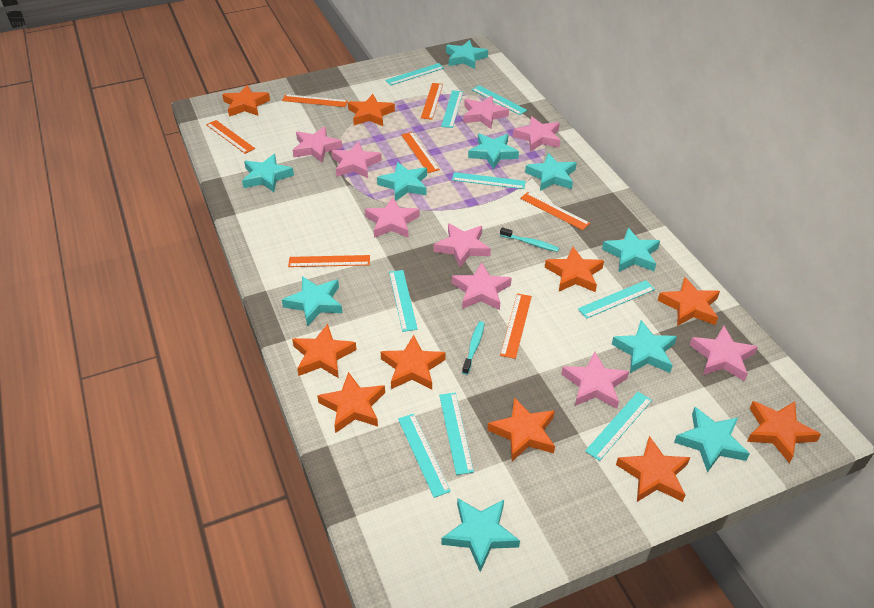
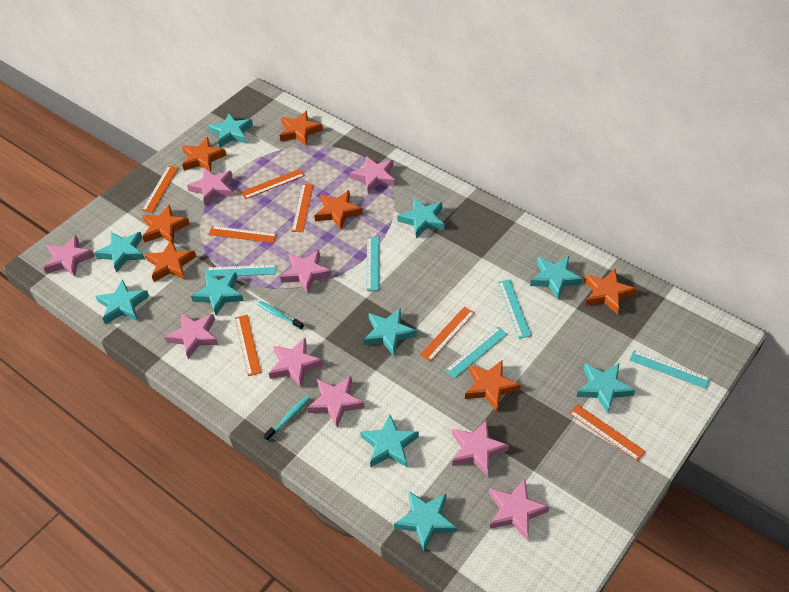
orange star: [222,85,270,117] [292,324,357,378] [317,372,385,433] [348,94,395,126] [381,335,445,389] [488,397,555,461] [545,247,604,292] [616,436,690,502] [658,277,720,326] [747,401,821,463] = 10 -> [142,205,190,244] [145,240,196,282] [182,137,226,172] [279,111,323,145] [314,190,363,230] [465,360,521,411] [584,269,636,314] = 7
turquoise ruler: [385,63,444,86] [389,270,418,332] [398,414,451,498] [439,392,474,475] [441,90,463,128] [452,172,526,189] [472,85,527,115] [578,280,655,319] [585,392,652,461] = 9 -> [206,264,276,277] [367,237,379,291] [445,326,507,379] [498,280,532,339] [630,350,710,389] = 5

